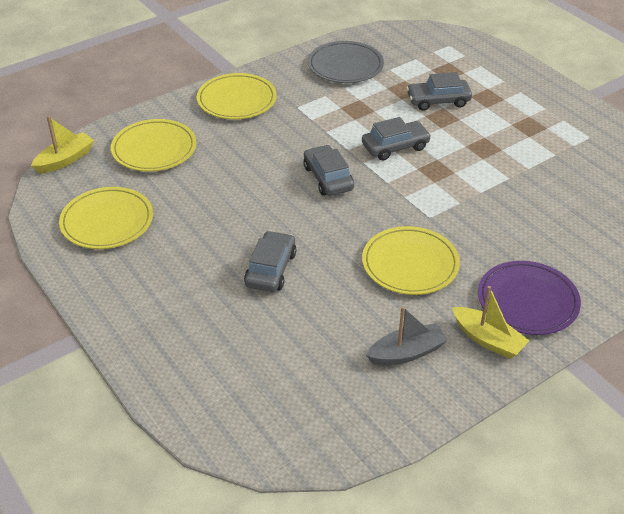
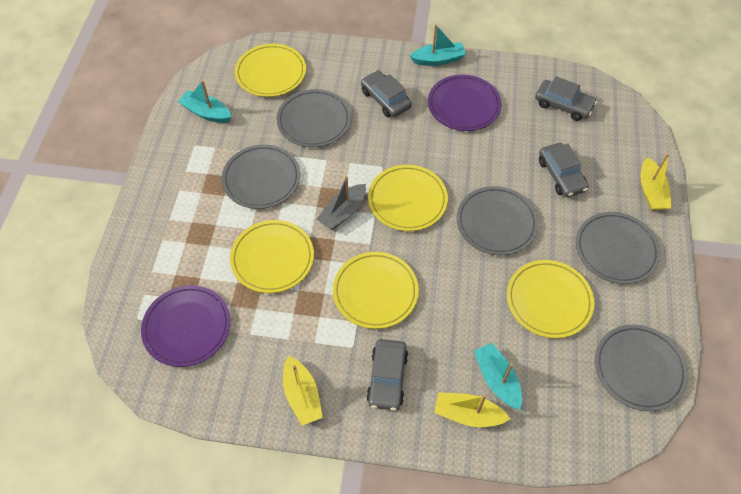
grey plate: [308,41,384,83] = 1 -> [222,145,300,209] [277,89,351,147] [457,186,538,255] [576,212,660,284] [595,324,688,411] = 5
purple plate: [478,261,581,335] = 1 -> [141,285,230,367] [428,74,501,131] = 2
turquoise boat: none = 0 -> [178,80,231,123] [410,24,466,66] [474,343,522,410] = 3
yellow boat: [31,116,94,174] [452,286,529,359] = 2 -> [283,356,323,426] [434,392,510,427] [640,153,671,210] = 3
yellow plate: [59,187,153,249] [111,119,196,172] [197,73,277,119] [362,226,460,295] = 4 -> [230,220,314,293] [235,44,306,97] [333,252,419,329] [368,165,448,231] [507,260,594,338] = 5

